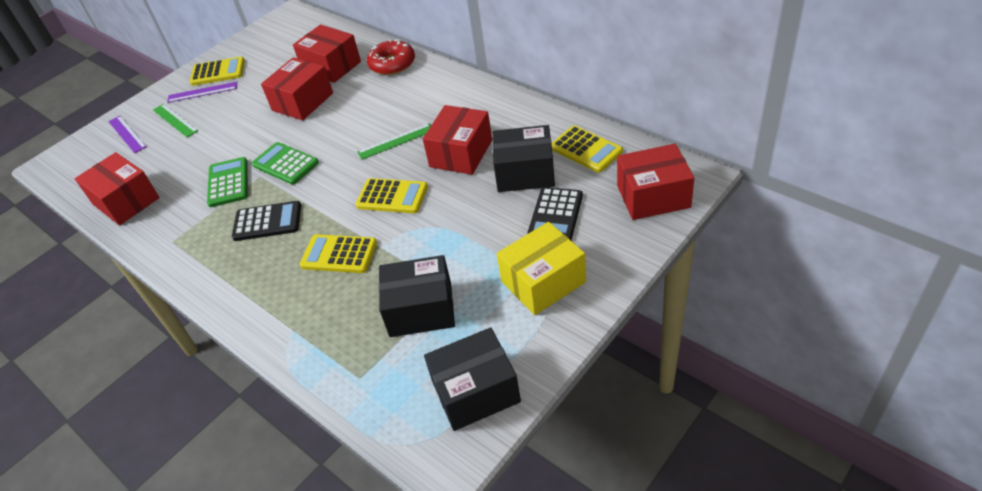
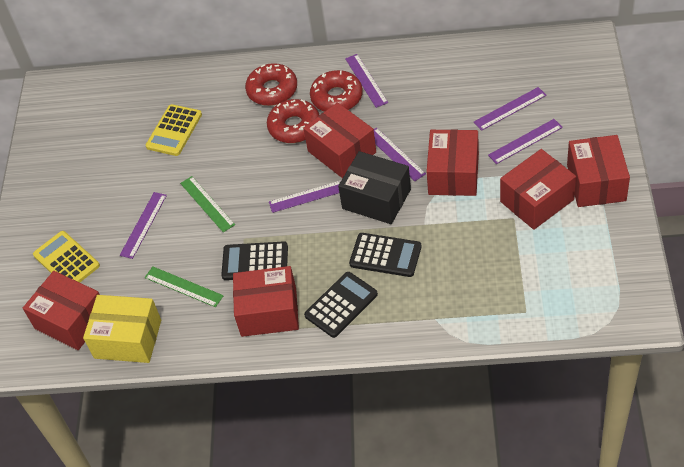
black box: [379,255,455,337] [424,327,521,431] [492,125,555,192] = 3 -> [338,151,411,224] = 1
black calculator: [232,201,301,241] [528,187,583,240] = 2 -> [221,241,288,280] [304,272,378,338] [349,233,422,277] = 3
green calculator: [207,157,248,207] [252,142,319,185] = 2 -> none = 0
purple ruler: [108,116,147,153] [167,82,237,103] = 2 -> [120,192,167,259] [269,180,341,213] [345,54,388,108] [374,128,426,181] [474,87,547,131] [488,119,563,164] = 6
red box: [75,152,159,225] [261,57,333,120] [293,24,361,83] [423,105,492,175] [617,144,694,220] = 5 -> [23,271,100,350] [233,266,299,337] [303,102,376,178] [427,129,479,196] [500,149,576,230] [567,135,630,207] = 6
red donut: [367,39,415,75] = 1 -> [245,63,297,106] [267,99,319,143] [310,70,363,112] = 3
yellow calculator: [189,57,245,86] [300,234,377,273] [356,178,428,213] [552,125,623,173] = 4 -> [33,231,100,283] [146,104,202,156] = 2

